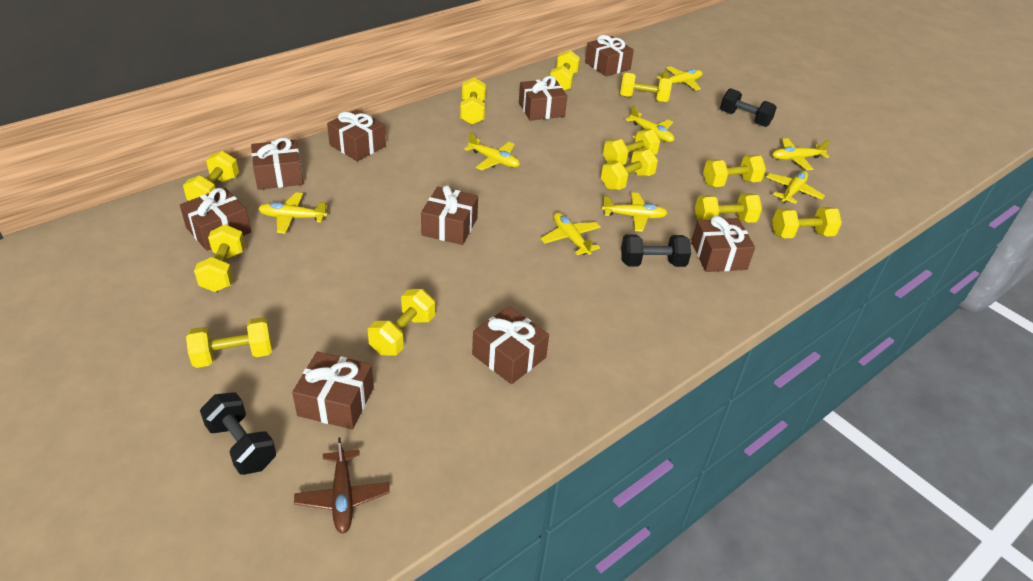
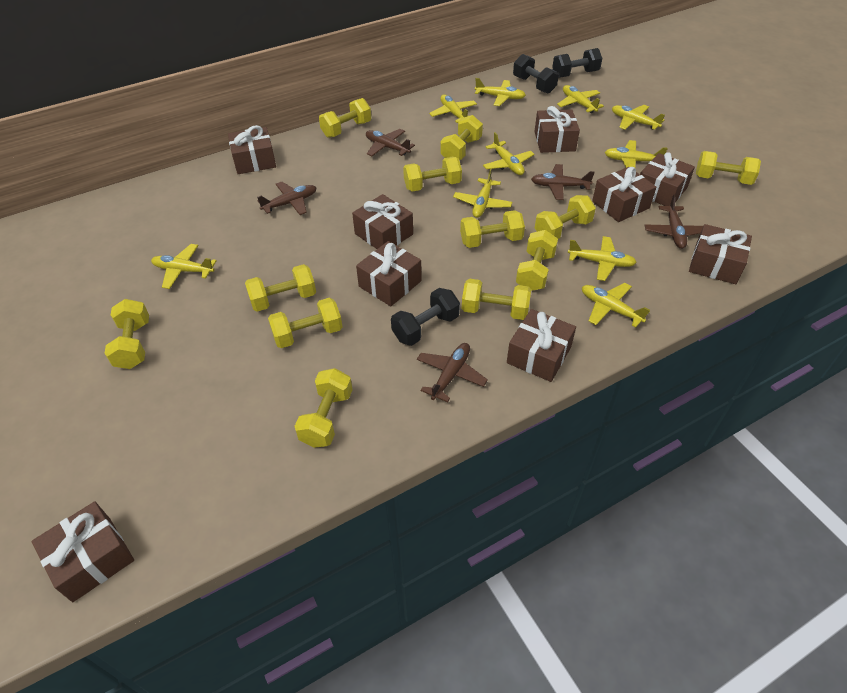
brown plane: [294,437,390,534] = 1 -> [257,182,317,215] [366,129,415,156] [417,343,488,402] [531,164,595,200] [644,195,703,249] = 5
yellow plane: [258,192,328,234] [464,132,520,170] [540,212,601,255] [602,192,668,232] [625,105,674,142] [657,66,703,90] [766,171,825,204] [772,138,830,170] = 8 -> [151,244,217,289] [429,95,477,123] [453,169,512,218] [475,78,526,106] [483,132,535,175] [557,85,604,113] [568,236,637,281] [582,283,650,328] [605,140,668,169] [612,105,665,130] = 10

